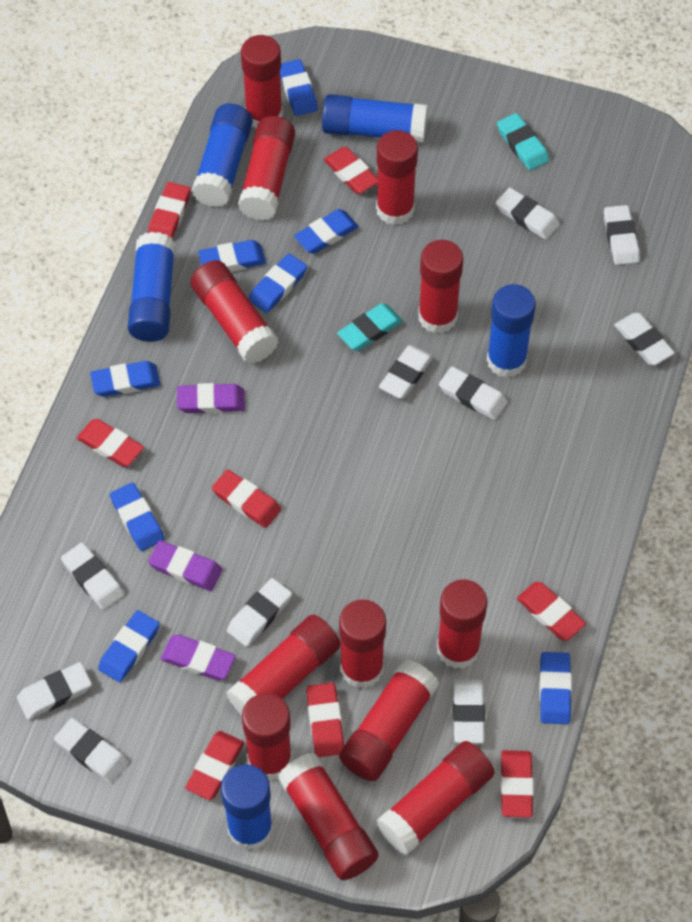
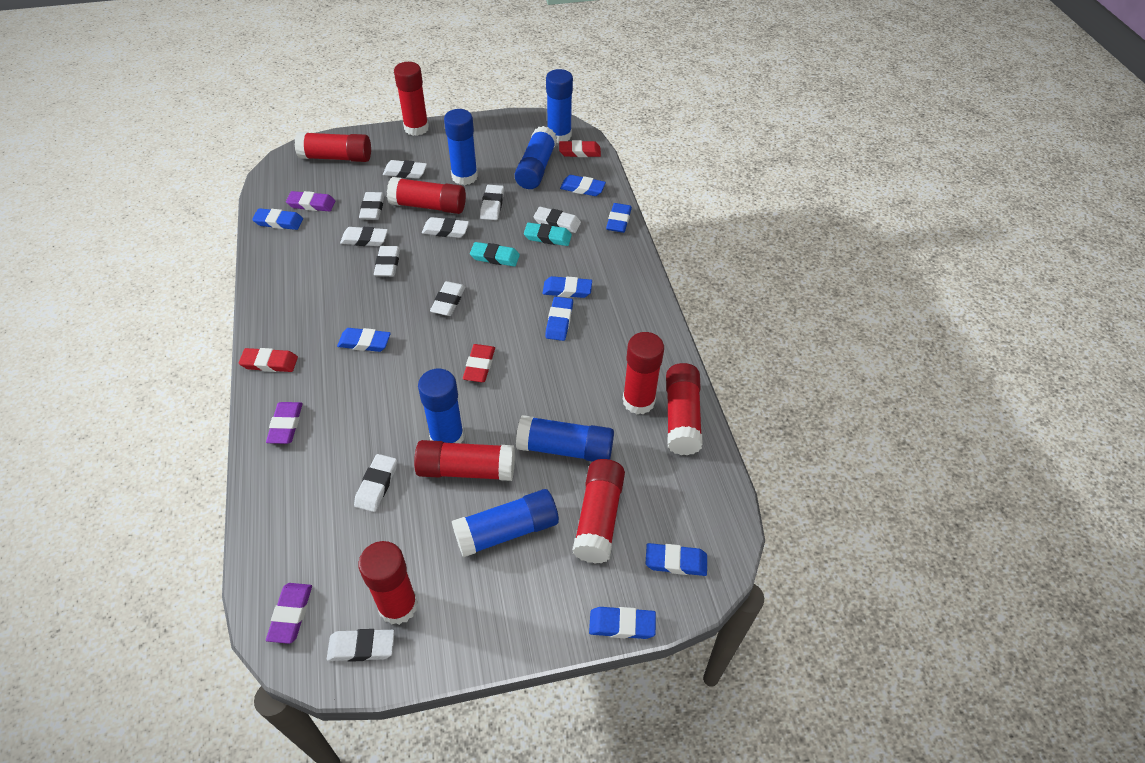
blue glue stick: [128,232,175,342] [192,104,253,207] [221,764,273,850] [322,94,428,143] [487,284,536,378] = 5 -> [418,369,464,443] [444,109,478,185] [452,489,559,558] [515,126,557,189] [516,415,614,462] [546,69,573,143] = 6
red eraser: [77,419,144,467] [148,182,191,239] [185,731,244,800] [212,469,281,528] [306,682,344,757] [323,147,378,194] [500,750,533,818] [517,582,586,641] = 8 -> [239,348,298,372] [463,344,495,382] [559,140,601,157] = 3
red glue stick: [190,260,278,364] [226,615,341,715] [238,116,295,221] [241,35,283,128] [242,693,292,781] [278,753,379,880] [339,599,386,689] [339,660,439,781] [376,130,418,225] [376,741,494,855] [418,240,463,334] [437,579,487,669] = 12 -> [295,132,371,162] [358,541,418,625] [387,177,466,214] [394,62,429,136] [414,440,515,481] [573,459,625,564] [623,332,664,414] [666,363,703,455] = 8

